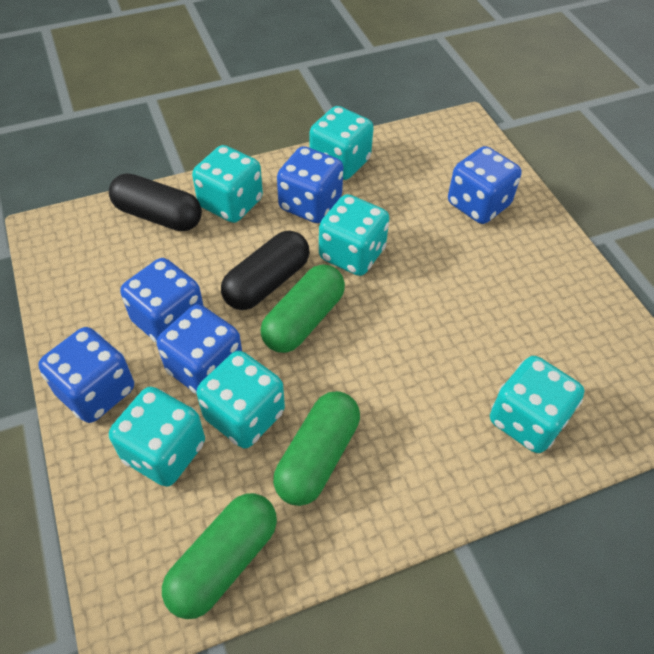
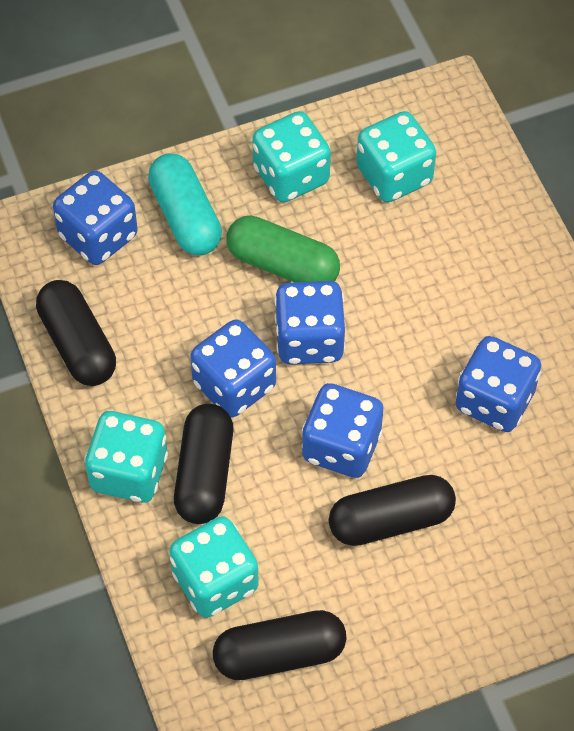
black capsule: [109,173,202,231] [221,231,309,310] = 2 -> [36,280,116,386] [174,404,233,524] [213,610,347,680] [329,475,456,546] = 4
green capsule: [162,493,277,619] [260,264,345,353] [273,391,360,506] = 3 -> [226,216,340,282] = 1
turquoise capsule: none = 0 -> [148,153,222,256] = 1
turquoise dice: [109,387,205,487] [192,145,263,223] [196,351,285,448] [310,106,374,180] [319,194,389,276] [490,356,584,453] = 6 -> [84,411,168,503] [169,516,259,618] [252,111,331,202] [357,111,436,202] = 4

